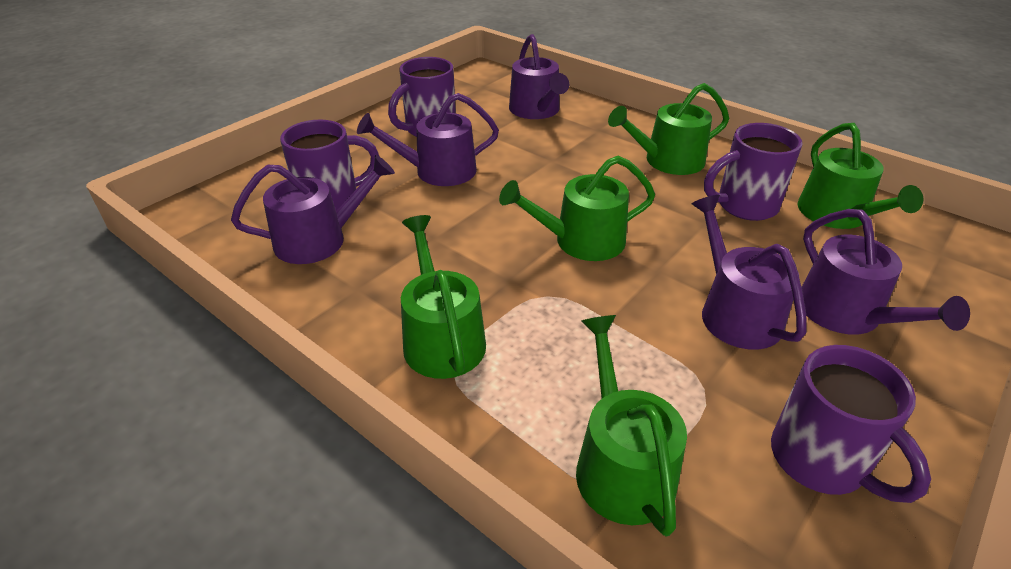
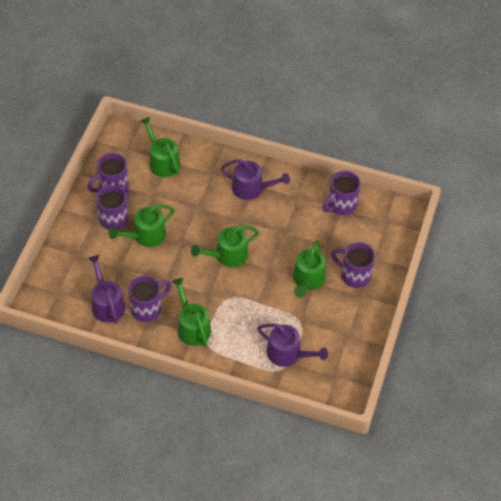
purple mug: [280,120,380,211] [388,57,456,137] [704,123,803,221] [771,345,931,503] = 4 -> [87,153,129,192] [96,185,129,230] [128,276,171,322] [322,171,361,215] [331,242,375,288] = 5
purple watering can: [231,155,395,264] [357,93,499,186] [509,34,569,119] [692,195,807,350] [802,209,970,334] = 5 -> [88,255,125,324] [221,159,290,200] [257,323,328,367] = 3

